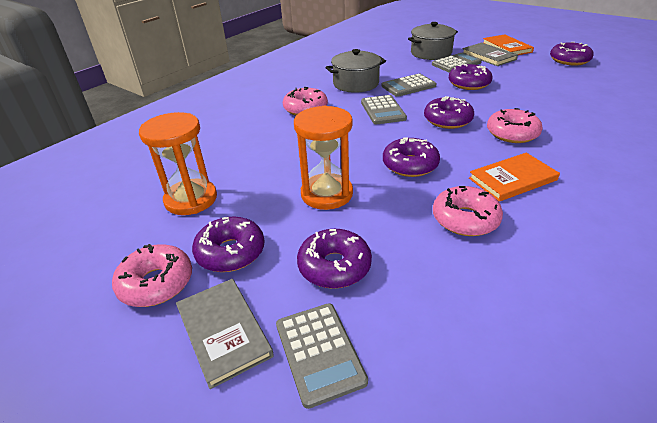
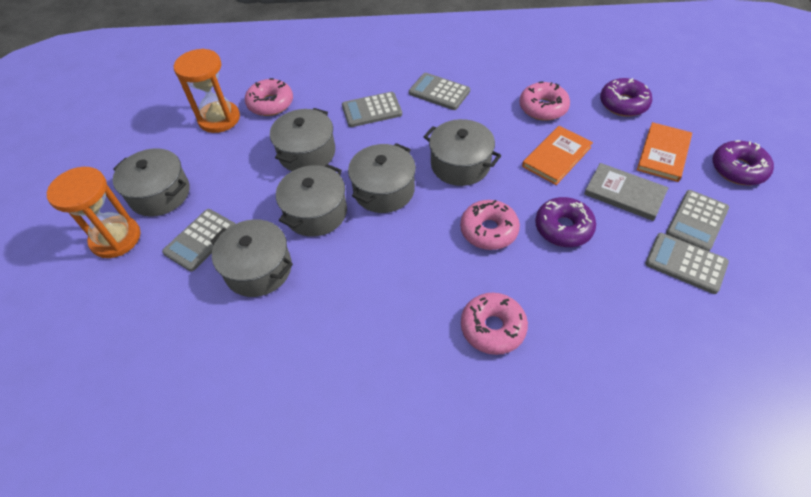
grey book: [176,279,274,389] [463,43,518,66] = 2 -> [584,163,668,221] = 1
grey calculator: [276,303,368,409] [361,95,407,124] [382,74,436,97] [432,52,482,73] = 4 -> [162,209,235,271] [342,92,402,127] [409,73,470,110] [645,233,729,294] [666,190,729,251] = 5
grey pot: [326,49,386,93] [408,22,458,60] = 2 -> [113,148,190,217] [210,219,293,297] [270,108,335,171] [276,164,347,237] [348,143,416,213] [424,119,501,186] = 6
purple donut: [192,217,265,272] [297,229,372,289] [383,137,440,177] [424,96,474,129] [448,63,493,90] [550,42,594,65] = 6 -> [535,197,596,247] [600,78,652,117] [712,140,774,185] = 3

